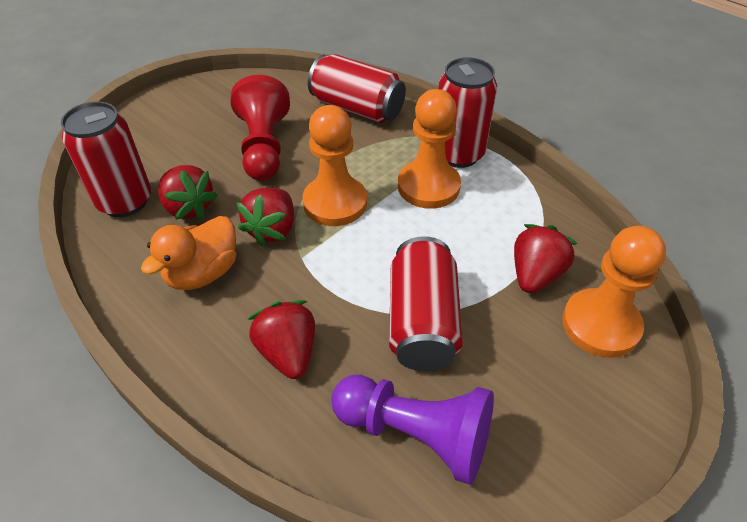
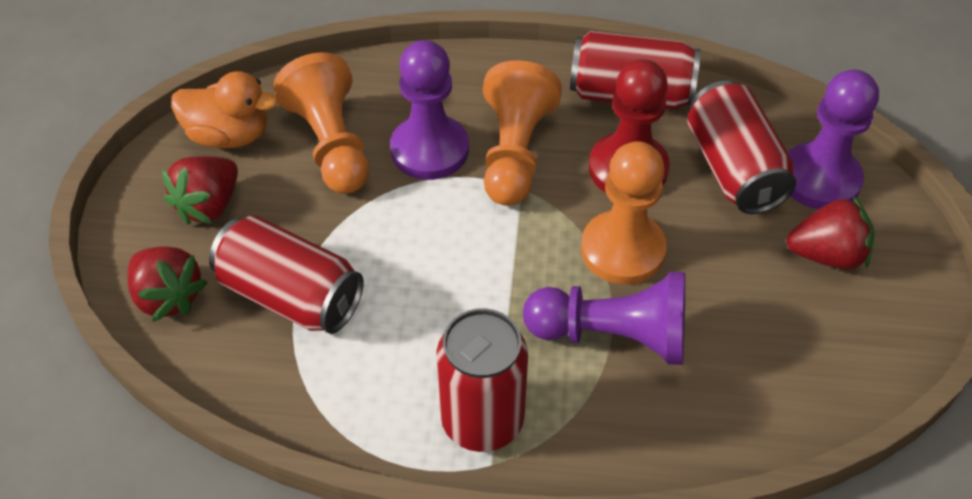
purple pawn: [331,375,494,485] = 1 -> [390,40,469,180] [523,272,685,365] [788,70,879,210] = 3
red strawberry: [158,165,218,220] [236,188,294,246] [248,300,315,379] [514,224,577,293] = 4 -> [128,246,208,322] [162,156,238,225] [787,196,874,270] = 3

